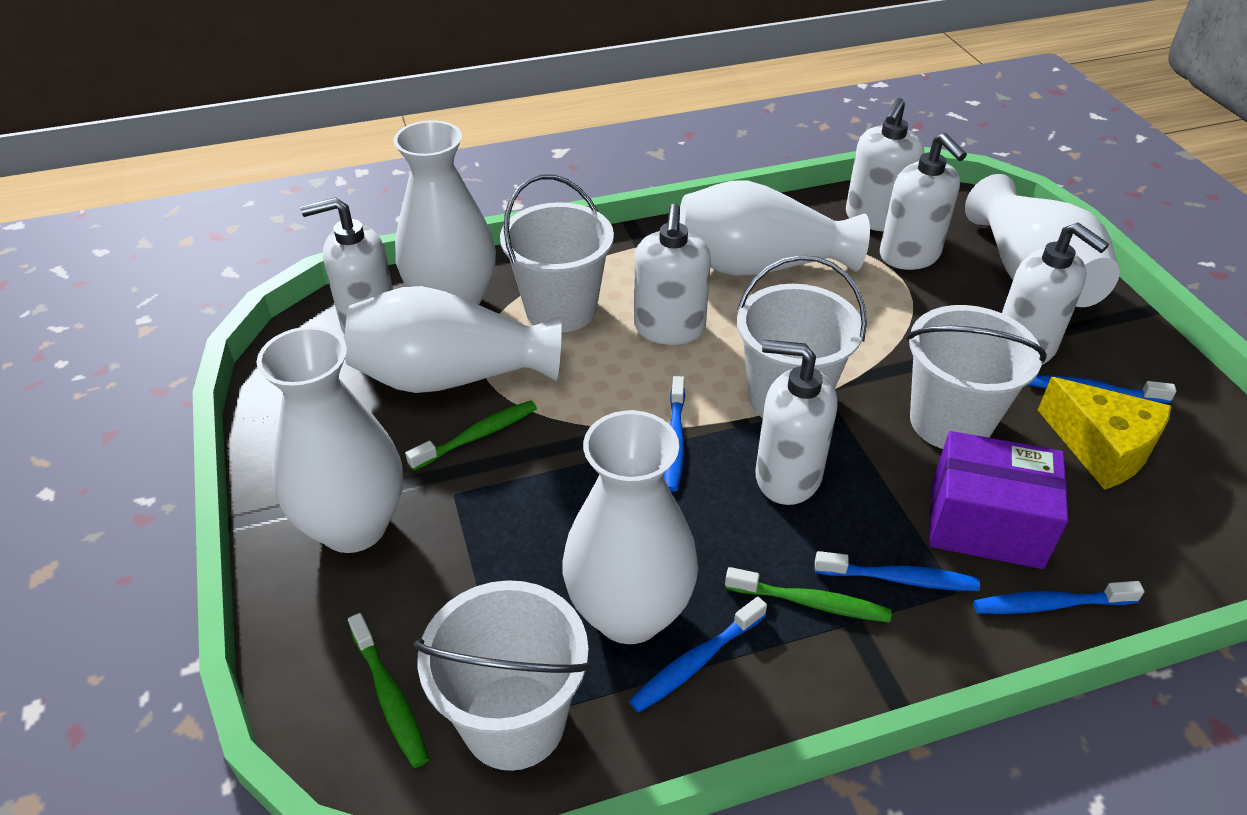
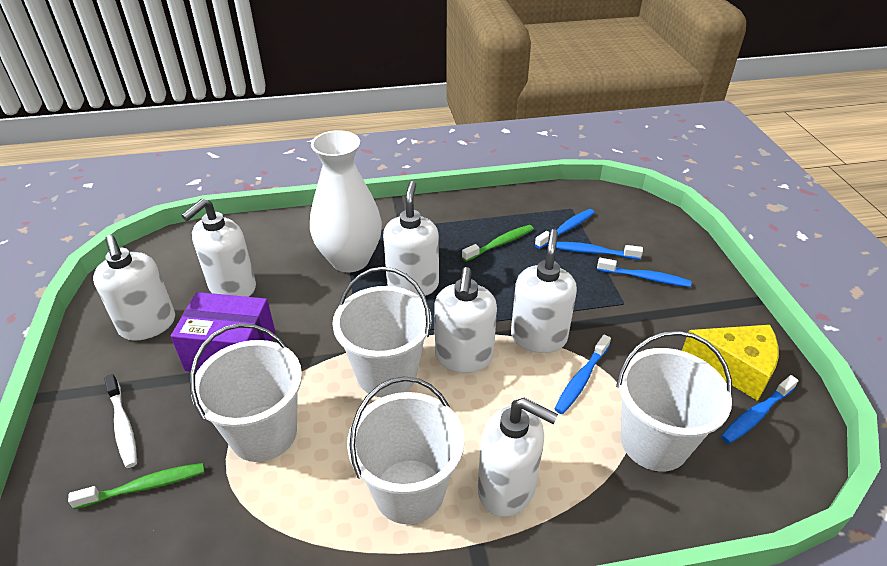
green toothbrush: [348,613,429,768] [405,400,537,471] [725,567,892,623] = 3 -> [68,463,205,509] [462,225,534,262] = 2
white toothbrush: none = 0 -> [104,374,137,468] = 1
white vase: [257,326,403,553] [345,286,562,393] [394,120,496,305] [563,410,698,644] [680,180,870,276] [965,174,1120,307] = 6 -> [310,130,382,273] = 1

